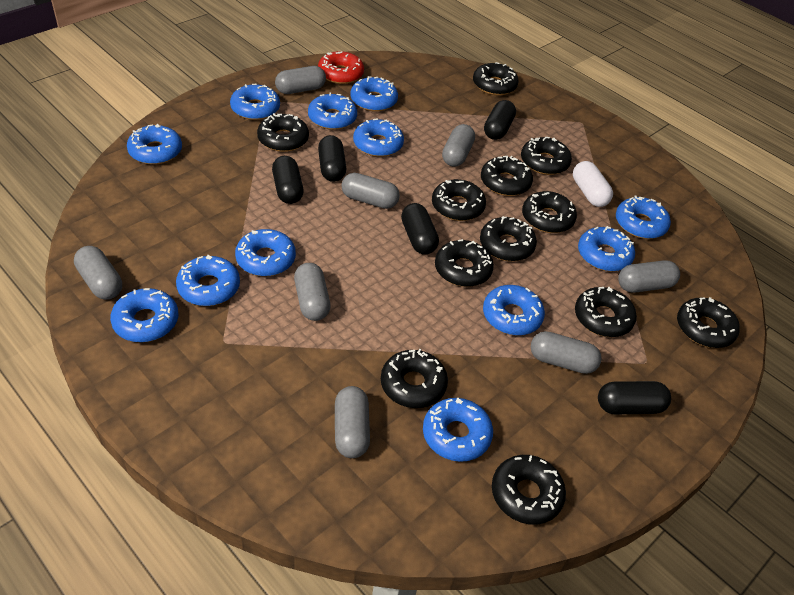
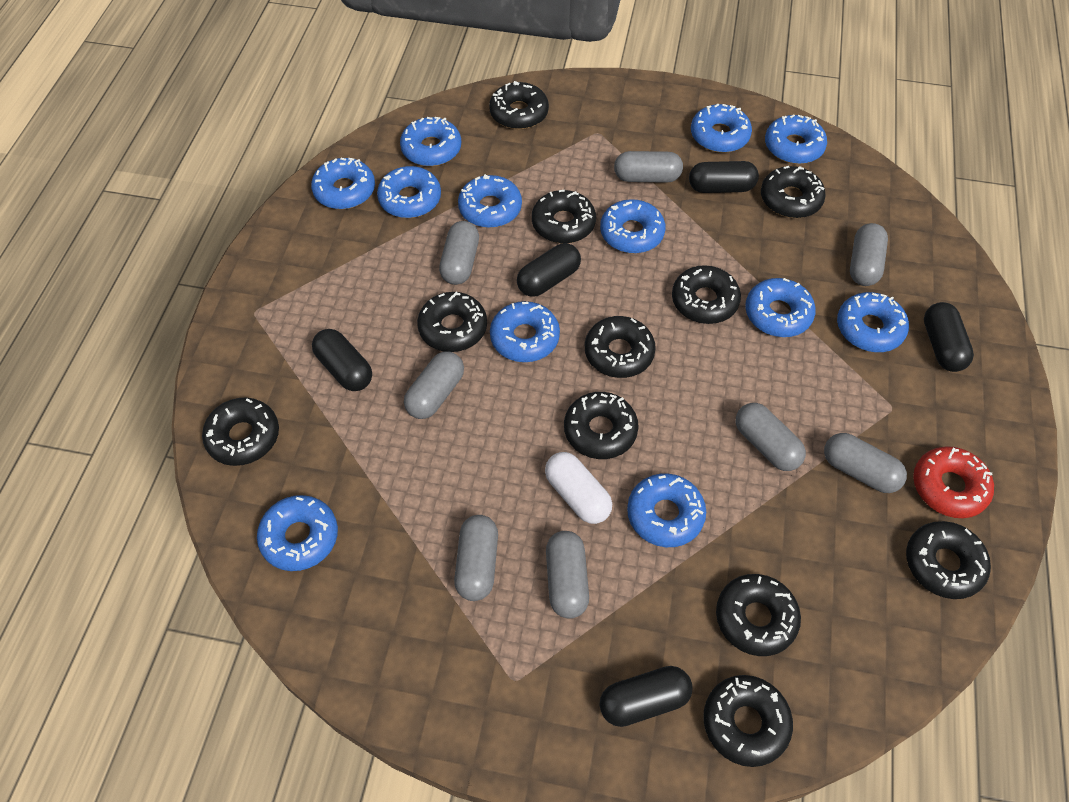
black donut: [257,113,309,152] [381,348,448,408] [432,179,486,221] [435,239,494,287] [473,62,519,95] [480,216,537,261] [481,155,533,196] [492,455,566,525] [521,137,572,175] [522,191,577,233] [575,287,637,337] [677,297,740,348] = 12 -> [202,398,279,466] [417,292,487,352] [489,81,549,129] [532,190,596,243] [564,392,639,459] [585,316,656,378] [672,265,741,324] [703,675,793,767] [716,574,801,656] [761,166,826,218] [906,521,991,599] = 11

